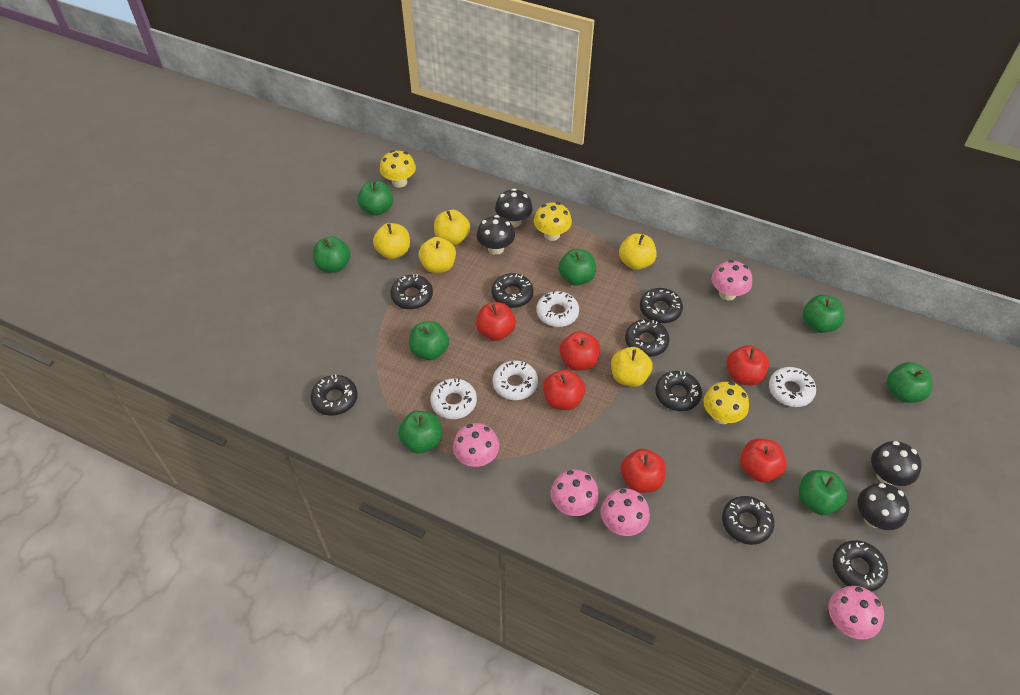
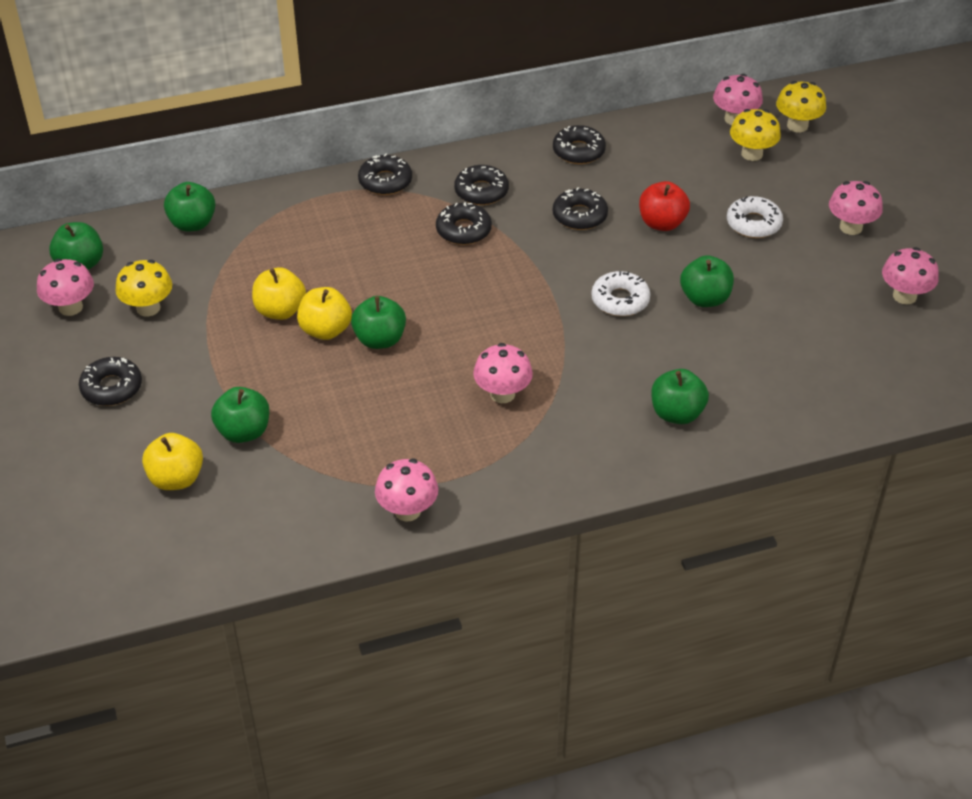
black donut: [311,374,358,416] [390,274,433,309] [492,273,534,308] [625,319,669,357] [640,288,683,323] [655,371,702,411] [722,496,774,545] [833,540,888,592] = 8 -> [79,357,142,406] [358,154,412,195] [436,202,492,245] [454,165,509,205] [553,125,606,164] [553,187,608,230] = 6
black mushroom: [477,215,515,255] [495,188,533,227] [858,483,909,530] [871,441,922,486] = 4 -> none = 0
green apple: [313,236,351,273] [357,181,393,216] [398,411,442,453] [409,321,449,360] [558,249,596,286] [799,470,847,515] [803,295,844,333] [887,362,932,403] = 8 -> [49,222,103,270] [164,182,216,232] [211,387,269,443] [351,296,406,349] [651,369,709,424] [680,255,734,307] = 6
pink mushroom: [453,423,499,467] [551,470,599,516] [601,488,650,536] [711,260,752,301] [829,586,884,640] = 5 -> [37,259,94,316] [375,459,438,522] [473,343,533,403] [713,74,763,125] [829,181,883,235] [882,247,939,304] = 6
red apple: [476,302,516,341] [543,369,585,410] [560,331,600,371] [621,449,666,493] [726,345,769,385] [740,439,787,482] = 6 -> [639,181,690,231] = 1
white donut: [430,378,477,419] [492,360,538,400] [536,291,579,327] [769,367,816,407] = 4 -> [591,271,650,316] [727,196,783,238] = 2
yellow apple: [373,223,410,259] [419,237,456,273] [434,210,470,245] [611,347,653,387] [619,233,657,270] = 5 -> [142,433,203,490] [252,267,306,320] [297,287,352,340] = 3

